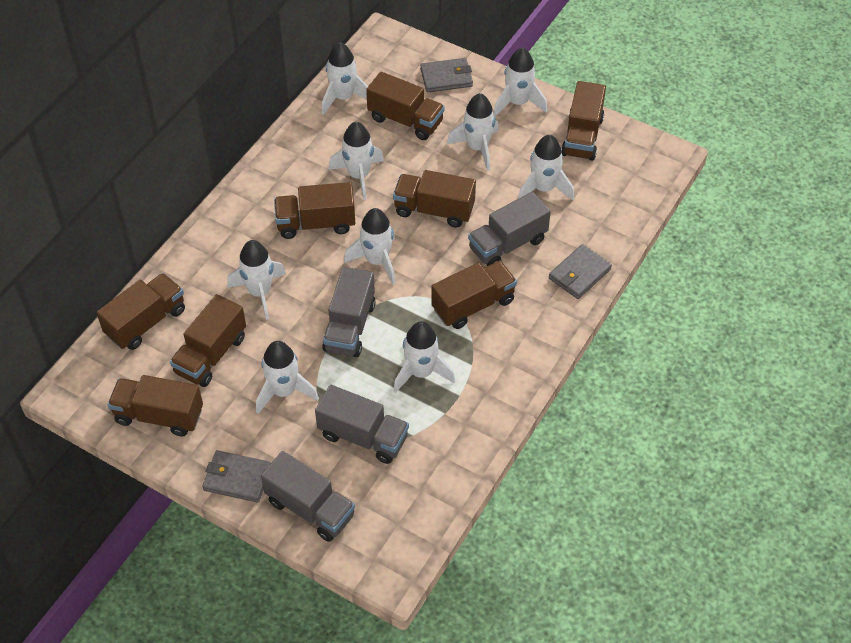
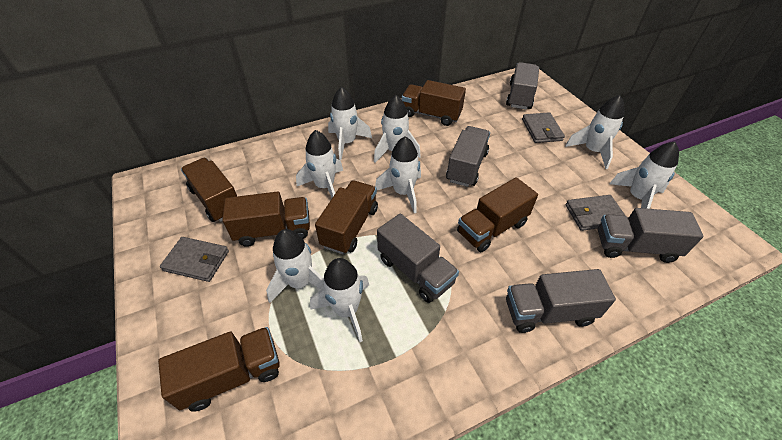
brown truck: [97,273,185,350] [108,375,203,437] [170,294,246,387] [274,182,355,239] [366,72,445,140] [393,170,476,228] [431,261,517,329] [561,81,606,161] = 8 -> [158,327,280,412] [181,158,237,222] [222,191,310,247] [315,180,378,254] [402,80,466,126] [457,177,538,252] = 6
grey truck: [261,451,355,542] [315,385,409,464] [322,267,376,357] [468,192,551,266] = 4 -> [377,214,459,303] [446,126,490,187] [506,62,539,109] [506,269,616,333] [598,208,704,263] = 5
white rocket: [227,240,286,320] [256,341,319,414] [322,42,368,115] [329,122,384,200] [344,208,396,285] [393,321,456,393] [447,93,499,171] [493,48,547,116] [518,135,574,200] = 9 -> [266,229,324,303] [296,130,343,198] [310,258,369,342] [328,87,372,160] [374,95,421,163] [375,136,421,213] [565,95,624,169] [609,141,679,209] = 8

